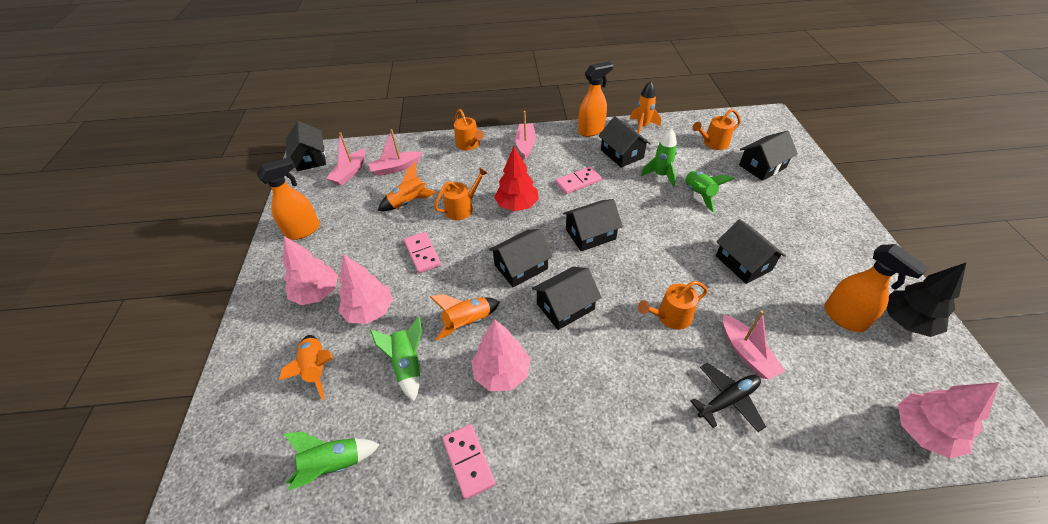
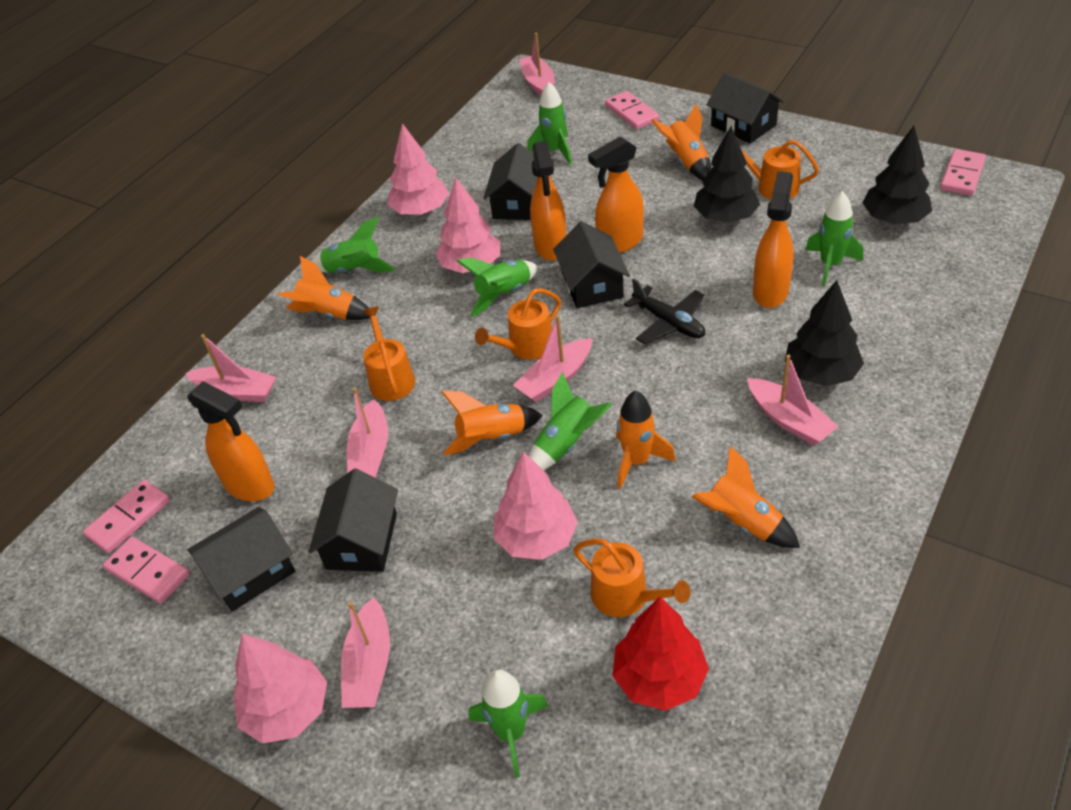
black house: [286,121,326,171] [489,229,553,287] [532,267,602,330] [563,199,623,251] [598,116,651,167] [716,219,786,284] [739,131,798,181] = 7 -> [188,507,295,611] [308,469,398,572] [483,143,537,220] [553,221,630,308] [706,72,784,144] = 5
black tree: [887,262,967,337] = 1 -> [694,126,760,223] [785,280,864,386] [862,126,932,224] = 3
green rocket: [283,432,380,490] [370,316,422,401] [641,128,677,187] [684,171,735,213] = 4 -> [311,217,396,273] [457,258,538,317] [469,670,548,778] [527,82,572,164] [529,372,612,471] [805,191,863,286] = 6
orange rocket: [279,335,333,400] [378,162,437,211] [430,294,500,341] [630,81,661,133] = 4 -> [278,256,370,320] [442,391,543,456] [616,390,676,489] [651,104,712,180] [692,446,800,548] = 5
orange spray bottle: [257,157,320,240] [578,61,613,137] [824,244,929,332] = 3 -> [187,381,275,501] [530,141,566,261] [588,137,644,253] [753,171,794,308] = 4
pink boat: [326,132,365,185] [368,129,422,176] [515,111,536,159] [723,311,785,379] = 4 -> [185,334,276,402] [341,597,390,708] [347,387,388,478] [513,315,592,402] [519,33,555,96] [747,354,839,445] = 6
pink domino: [404,232,441,273] [442,424,496,500] [555,166,601,194] = 3 -> [83,480,170,553] [103,537,189,604] [605,91,659,130] [940,149,986,196] = 4

